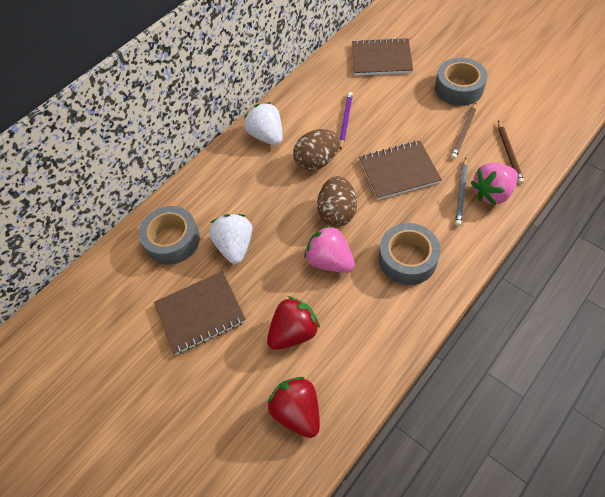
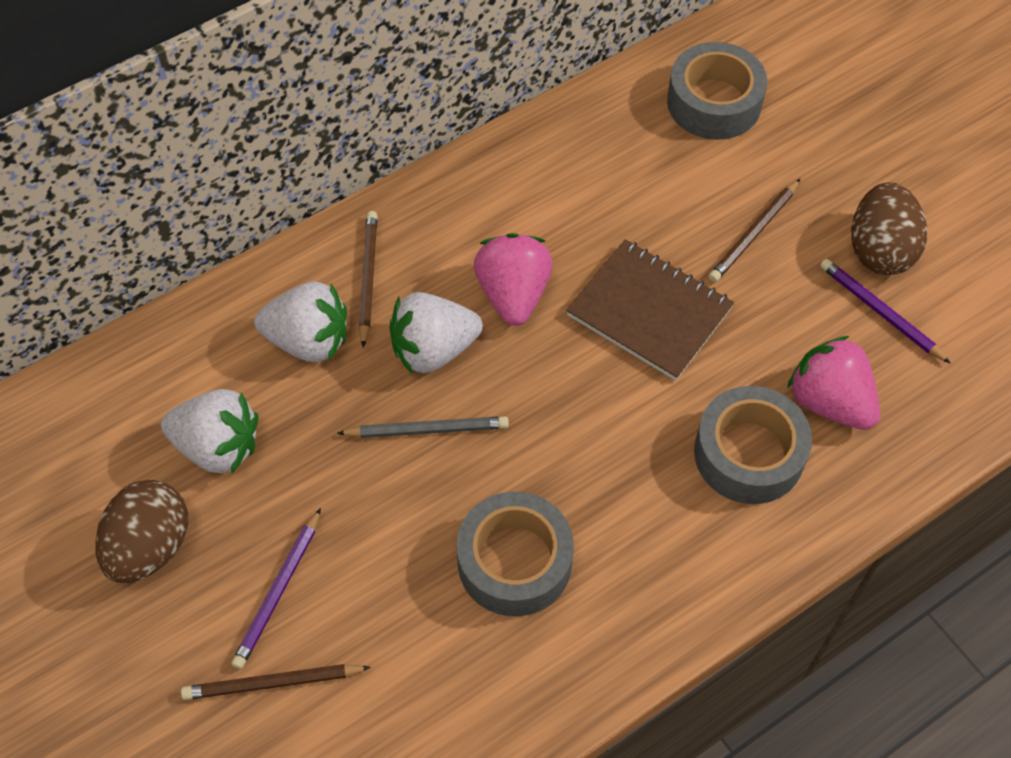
brown notebook: [154,271,246,355] [352,37,413,76] [359,141,442,200] = 3 -> [566,239,734,381] = 1
brown pencil: [451,103,477,159] [498,121,524,184] = 2 -> [181,664,371,700] [359,211,378,348] [709,179,800,282] = 3
purple pencil: [339,92,353,150] = 1 -> [231,508,321,669] [820,259,951,364] = 2
red strawberry: [267,296,320,350] [267,377,320,438] = 2 -> none = 0
white strawberry: [209,214,252,264] [244,102,283,145] = 2 -> [161,389,258,474] [254,282,347,362] [390,292,483,373] = 3

